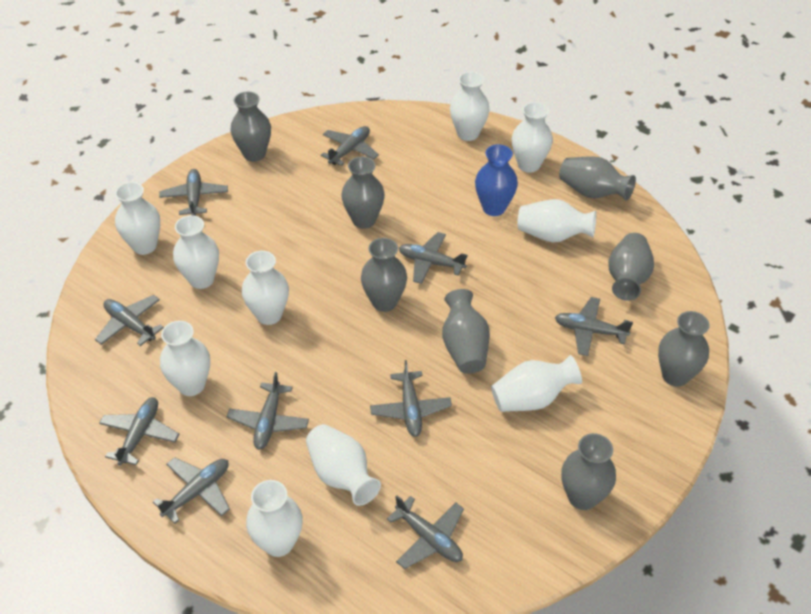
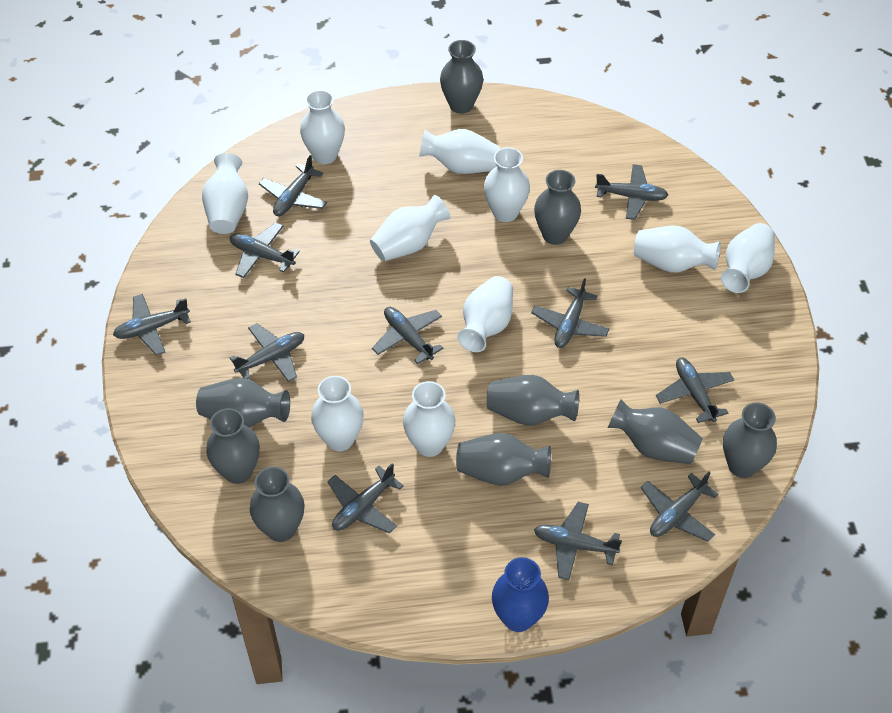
grey plane: [95,295,164,346] [99,397,179,465] [153,457,230,524] [159,169,228,216] [227,372,309,450] [321,126,379,166] [370,360,452,437] [387,495,464,569] [399,232,468,284] [555,297,633,356] = 10 -> [113,294,191,355] [230,222,300,278] [230,323,304,382] [259,155,327,216] [327,463,404,533] [372,307,443,364] [531,278,609,348] [534,502,622,580] [595,164,668,220] [641,472,718,542] [656,357,734,423] = 11
grey vase: [231,91,271,162] [341,157,385,229] [361,238,407,312] [442,289,490,374] [559,156,636,201] [561,433,616,510] [608,233,654,301] [658,311,709,387] = 8 -> [196,378,290,427] [206,408,260,484] [250,467,305,542] [440,40,483,114] [456,433,551,486] [486,375,579,426] [534,170,581,245] [607,399,703,464] [723,402,777,478] = 9

